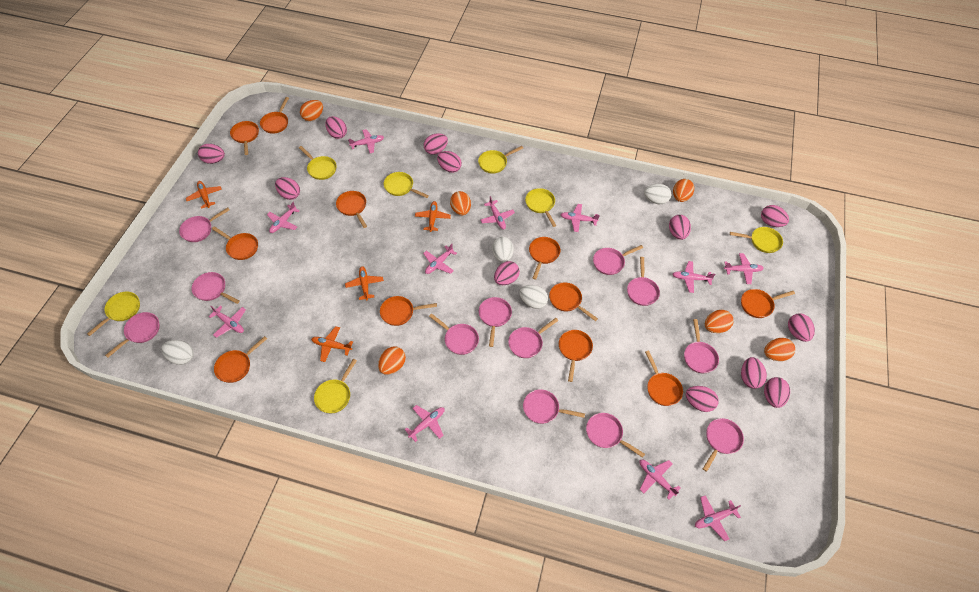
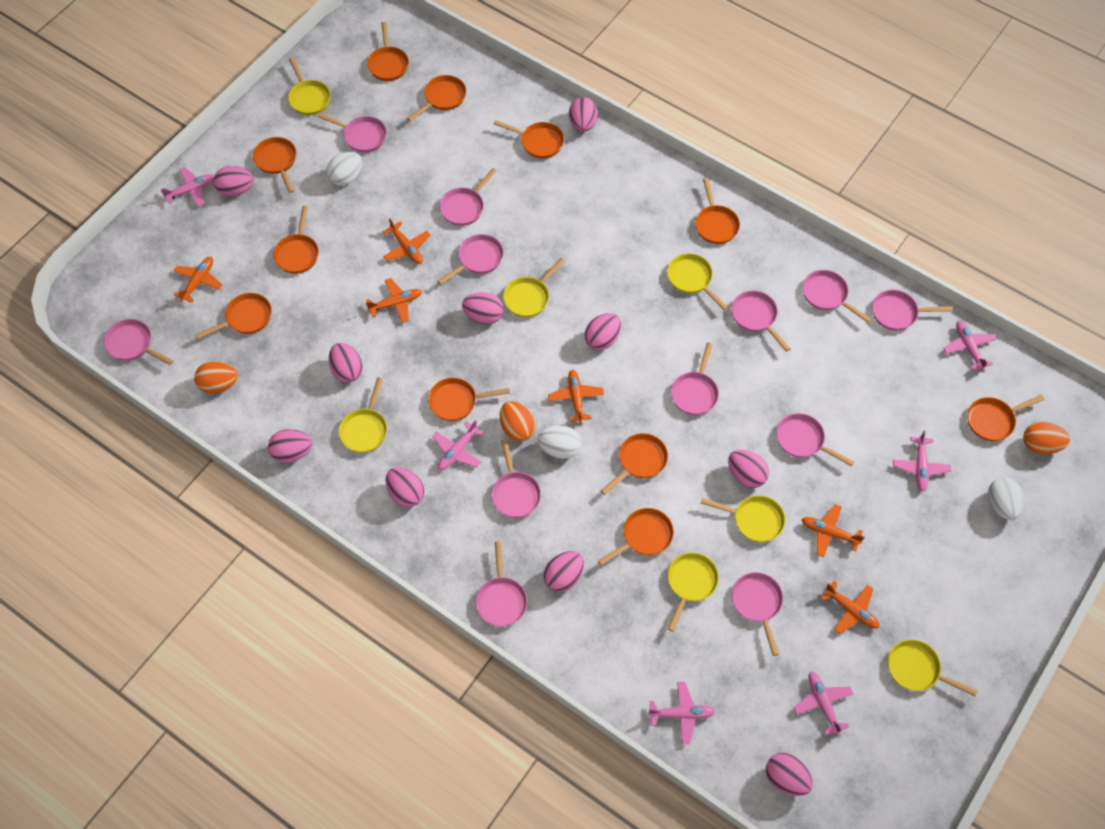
orange egg: [300,100,323,121] [378,347,406,375] [450,191,471,215] [673,179,694,202] [705,310,734,333] [764,338,795,361] = 6 -> [194,361,238,394] [500,401,535,442] [1023,421,1070,455] = 3
orange plane: [186,181,222,209] [311,326,353,362] [345,266,384,300] [415,201,451,232] = 4 -> [173,257,223,303] [366,278,422,323] [383,218,431,264] [548,370,604,423] [802,504,865,557] [821,581,880,634] = 6
pink egg: [198,144,225,164] [275,177,300,200] [325,116,347,139] [424,133,448,155] [437,151,462,173] [494,261,520,285] [669,215,691,240] [686,386,718,412] [741,357,767,389] [761,205,789,227] [764,377,790,408] [788,313,815,342] = 12 -> [213,166,254,196] [268,429,312,463] [329,343,363,383] [385,467,424,507] [462,292,504,324] [543,551,584,592] [569,97,598,132] [584,313,621,350] [728,450,769,488] [766,753,813,796] = 10
pink plane: [209,305,246,338] [267,202,300,233] [348,129,384,153] [404,405,444,442] [423,244,457,274] [480,196,515,229] [561,204,600,232] [639,460,681,500] [672,261,715,293] [695,495,741,541] [724,253,764,284] = 11 -> [161,167,214,206] [432,420,484,470] [648,682,715,744] [793,671,853,735] [893,430,951,491] [943,321,996,370] = 6
white egg: [161,340,194,365] [492,237,514,263] [519,285,548,309] [644,184,671,204] = 4 -> [326,152,362,186] [537,426,581,459] [988,477,1024,520] = 3

